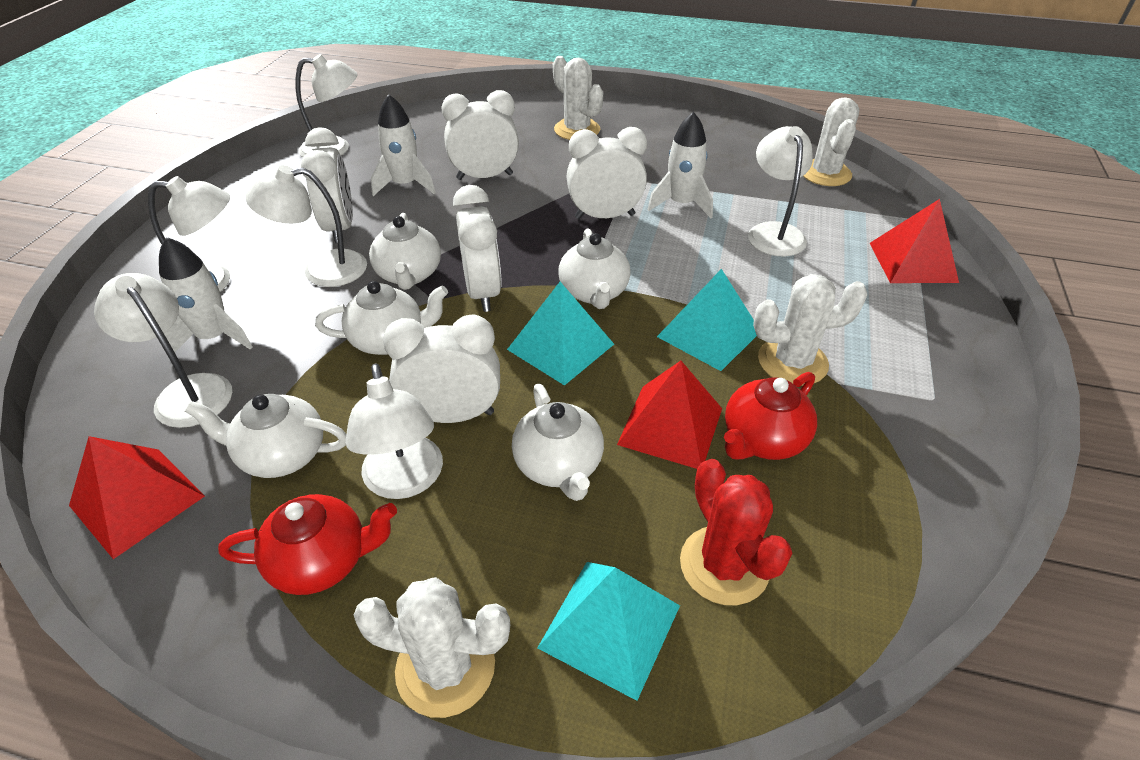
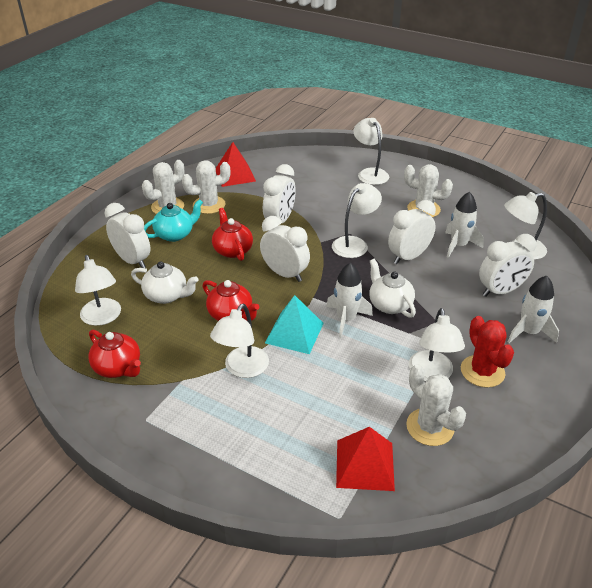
red pyramid: [69,436,205,559] [617,361,722,469] [870,199,959,283] = 3 -> [216,142,256,187] [336,427,395,491] = 2
red teapot: [218,494,397,595] [724,372,817,460] = 2 -> [88,330,141,378] [202,280,259,321] [212,208,253,261] = 3
turquoise pyramid: [507,282,614,386] [537,562,680,701] [657,269,757,371] = 3 -> [265,295,324,354] = 1
turquoise teapot: none = 0 -> [144,199,203,242] = 1
white teapot: [185,394,346,478] [315,281,448,355] [369,213,441,290] [512,384,604,501] [558,228,631,309] = 5 -> [131,262,198,304] [369,259,416,318] = 2

